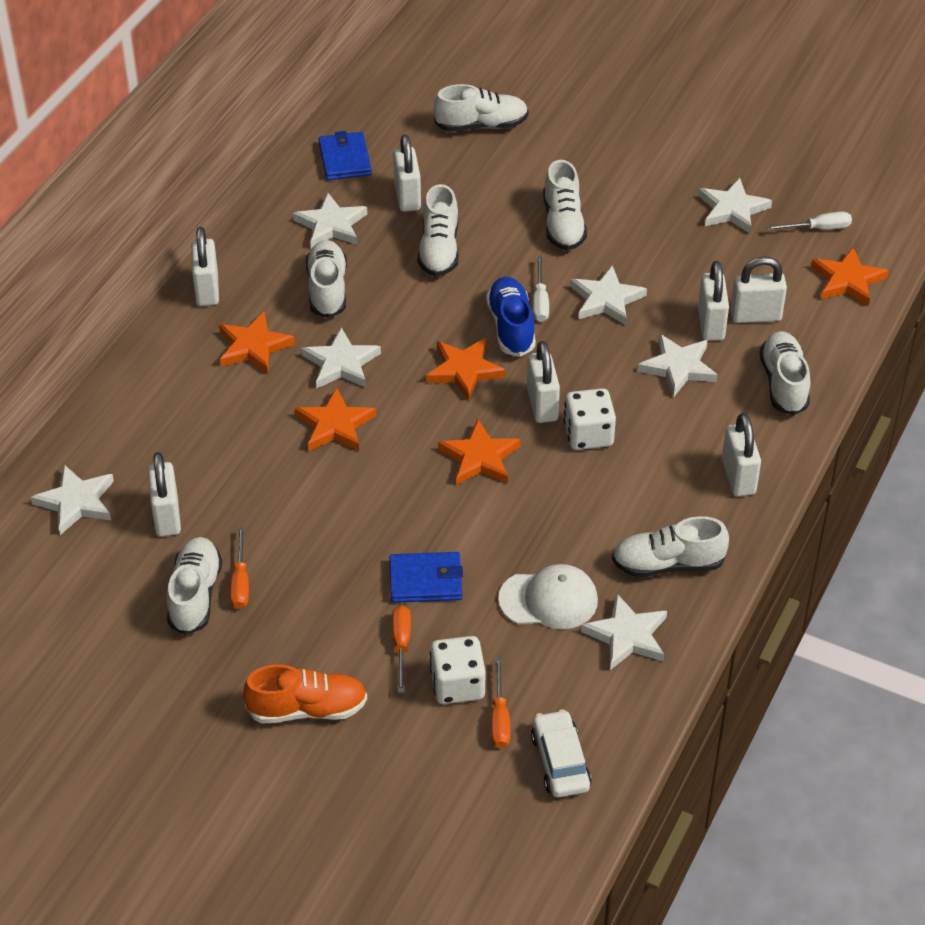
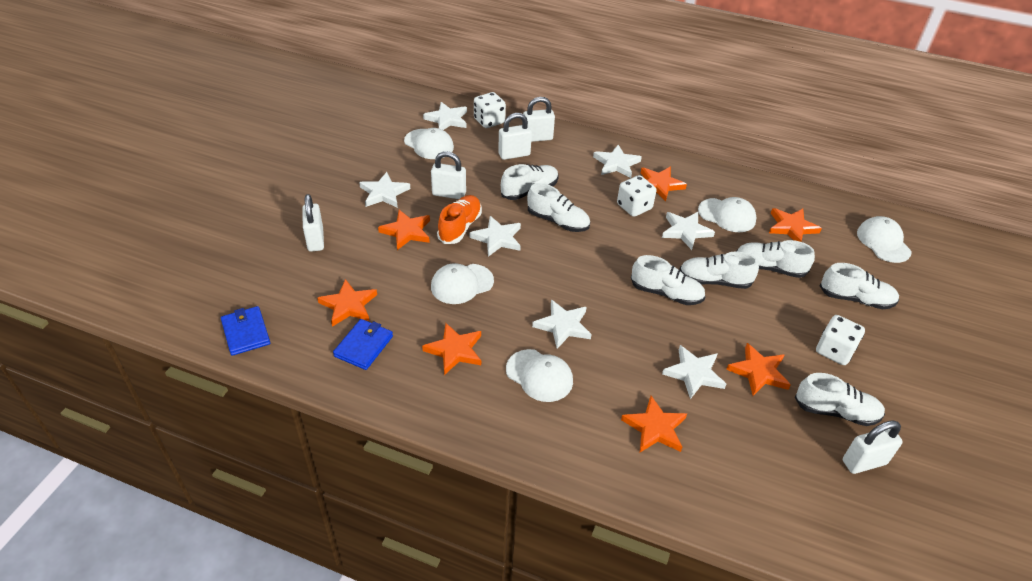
blue shoe: [486,277,536,357] = 1 -> none = 0
orange screwdriver: [230,527,249,609] [392,605,411,693] [491,658,511,748] = 3 -> none = 0
orange star: [219,311,295,374] [295,387,376,451] [426,338,506,401] [438,420,521,485] [811,247,889,306] = 5 -> [317,279,377,327] [378,210,430,250] [422,323,481,375] [621,396,687,452] [641,167,687,202] [726,343,791,396] [769,208,822,242] = 7
white cap: [498,564,598,629] = 1 -> [404,128,454,159] [431,263,494,304] [506,349,573,402] [698,197,757,232] [857,216,912,263] = 5
white car: [531,709,591,797] = 1 -> none = 0
white dice: [430,636,485,704] [564,388,616,450] = 2 -> [474,92,506,128] [617,175,656,217] [816,315,865,365] = 3
white padlock: [148,452,181,537] [191,227,219,306] [393,134,421,212] [527,341,560,423] [698,261,729,341] [722,413,761,496] [730,256,787,323] = 7 -> [302,194,324,252] [431,151,466,199] [498,113,532,160] [523,97,555,142] [843,420,903,474] = 5
white screwdriver: [533,256,549,322] [766,212,852,230] = 2 -> none = 0

